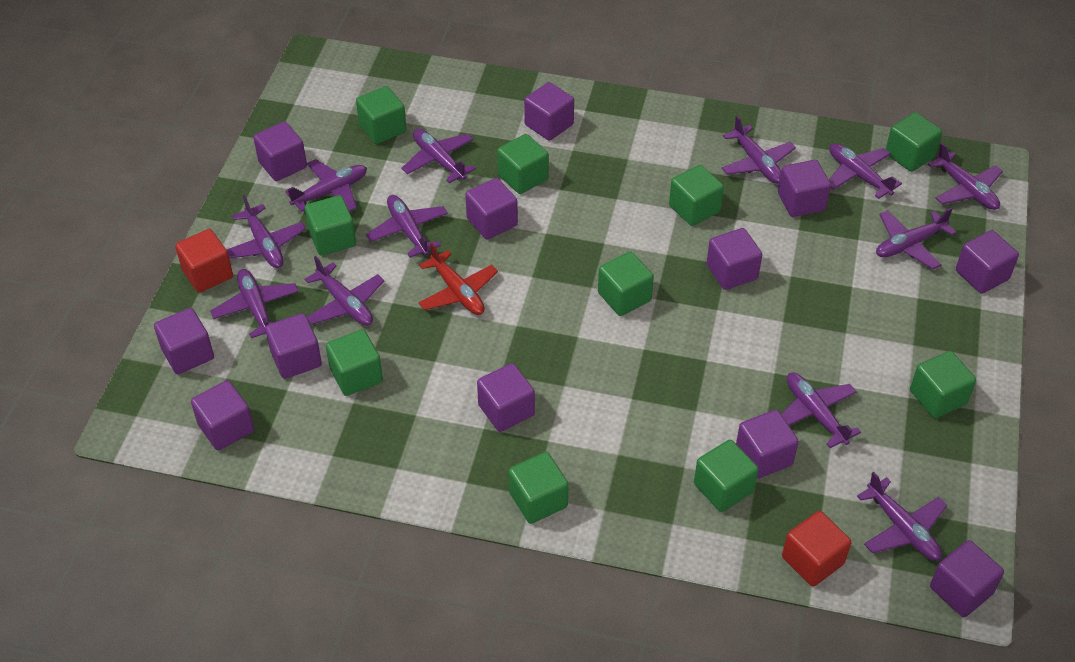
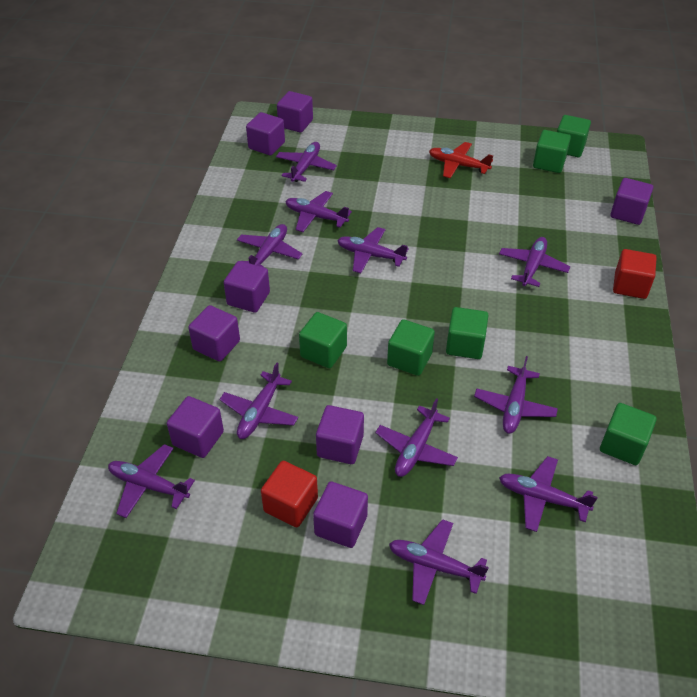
green cube: [305,195,356,256] [326,329,383,396] [356,86,407,144] [497,134,549,194] [509,452,569,524] [598,251,654,316] [669,165,724,226] [694,440,759,512] [886,112,942,172] [910,351,976,418] = 10 -> [299,312,347,368] [387,319,435,376] [446,307,489,359] [533,130,571,173] [557,115,591,157] [600,403,657,465] = 6
purple cube: [154,308,214,374] [191,380,254,450] [253,122,307,181] [265,313,322,379] [465,178,518,240] [477,363,535,432] [524,82,574,141] [707,228,762,290] [736,410,799,479] [778,160,831,217] [930,540,1004,617] [956,230,1019,294] = 12 -> [167,396,224,458] [188,305,240,362] [224,261,270,313] [246,112,285,155] [277,91,313,133] [313,482,368,548] [316,405,364,464] [610,178,653,225] = 8
purple plane: [210,269,299,338] [226,195,306,268] [285,159,367,212] [305,256,384,326] [366,195,448,258] [401,129,476,183] [722,115,796,184] [781,372,861,448] [829,143,902,199] [857,472,947,561] [876,207,957,269] [928,143,1003,210] = 12 -> [108,444,195,518] [219,363,298,439] [237,224,302,267] [276,142,337,182] [285,191,352,232] [337,227,409,273] [375,398,458,477] [389,519,489,605] [474,356,558,434] [499,237,570,287] [499,456,598,532] = 11

